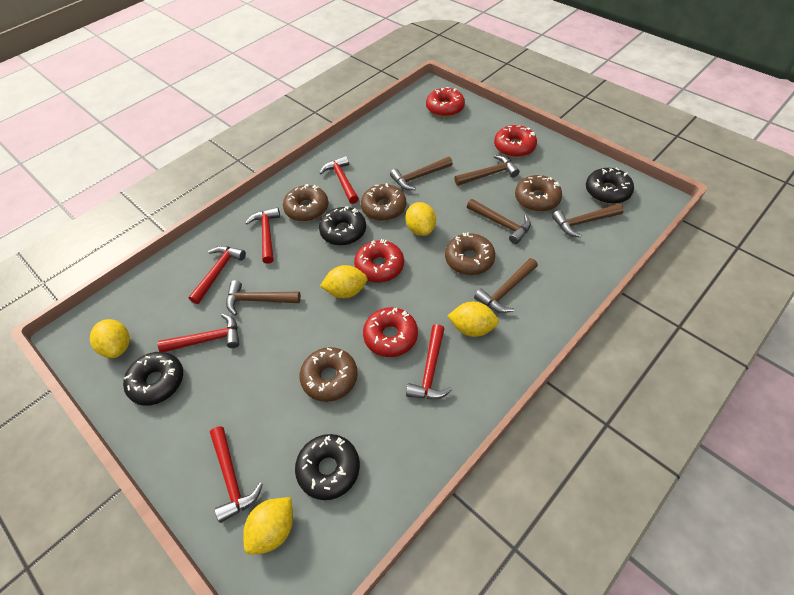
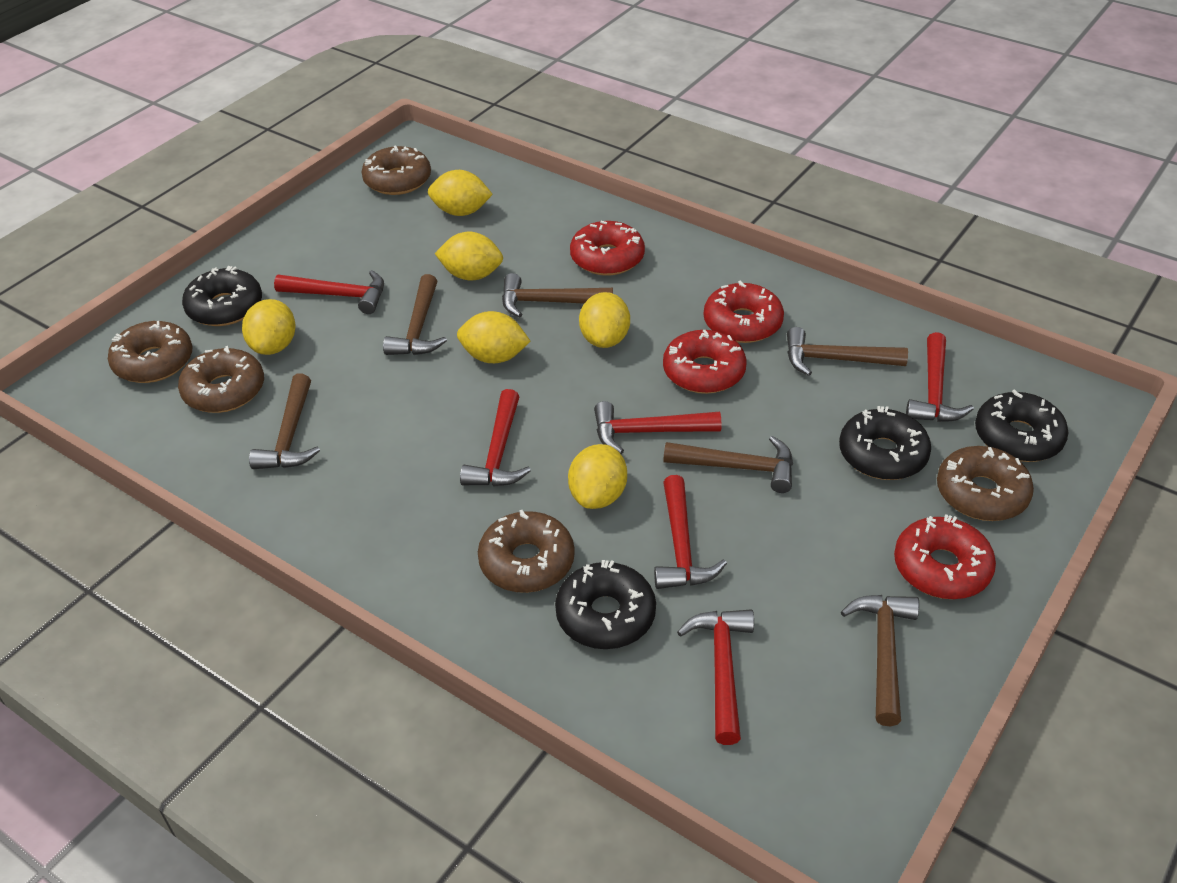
yellow lemon: [90,319,130,358] [243,497,293,555] [320,265,367,298] [406,202,436,236] [448,301,499,337] = 5 -> [242,299,296,355] [428,170,493,216] [435,232,503,280] [457,311,531,363] [568,444,627,509] [579,292,630,348] = 6

